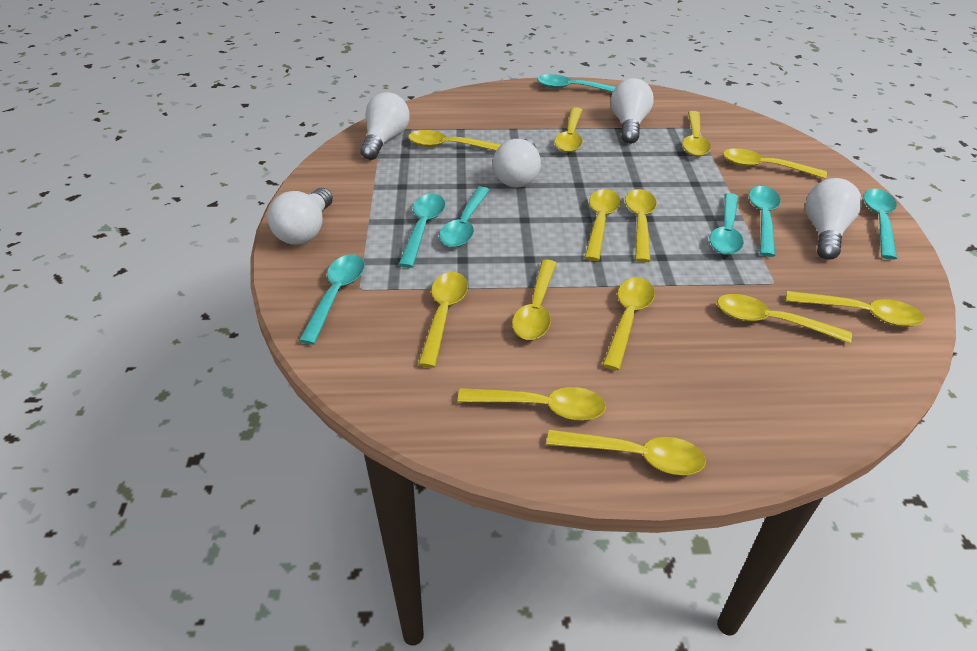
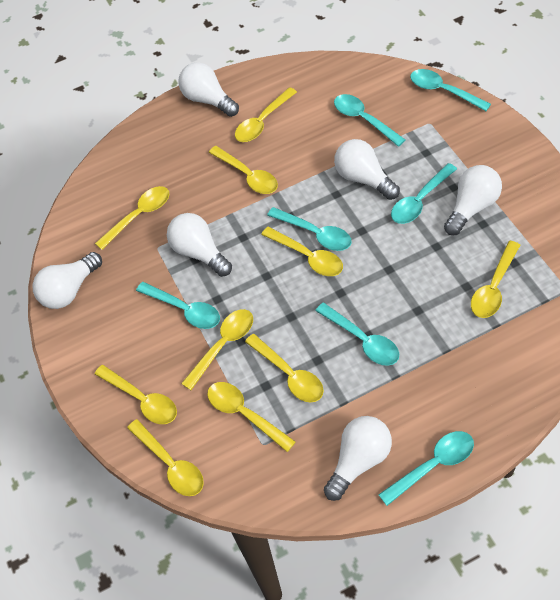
white light bulb: [267,188,333,245] [360,92,410,160] [493,139,541,187] [611,78,654,144] [805,178,862,260] = 5 -> [33,252,102,309] [167,213,232,277] [178,62,239,117] [324,416,392,501] [334,139,400,200] [444,165,502,235] = 6
yellow spoon: [408,130,501,151] [418,272,468,368] [458,387,606,421] [512,260,557,340] [547,430,706,475] [554,107,583,152] [584,189,621,261] [603,277,655,370] [625,189,657,262] [682,111,711,156] [717,294,852,343] [723,148,827,179] [786,291,924,327] = 13 -> [95,186,169,250] [95,365,177,424] [127,419,204,496] [181,309,253,390] [207,382,296,452] [209,146,278,194] [235,87,297,142] [245,334,324,402] [261,227,343,276] [471,241,520,318] = 10

